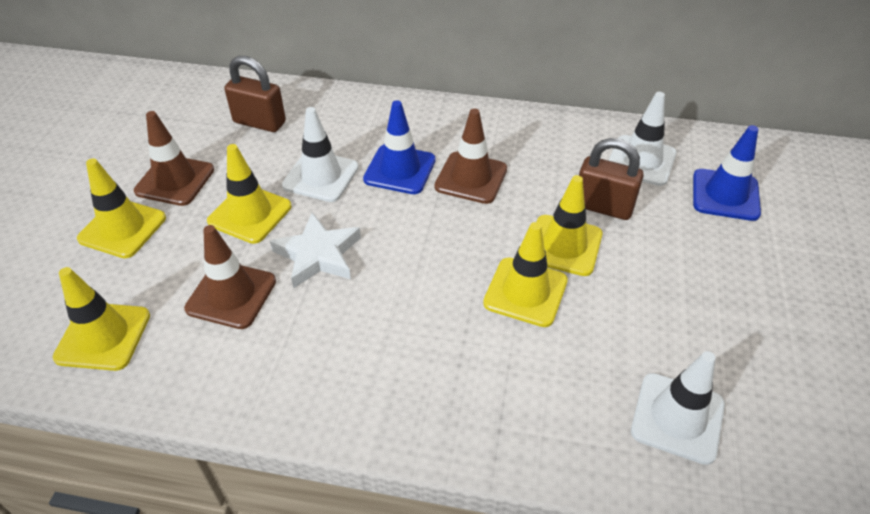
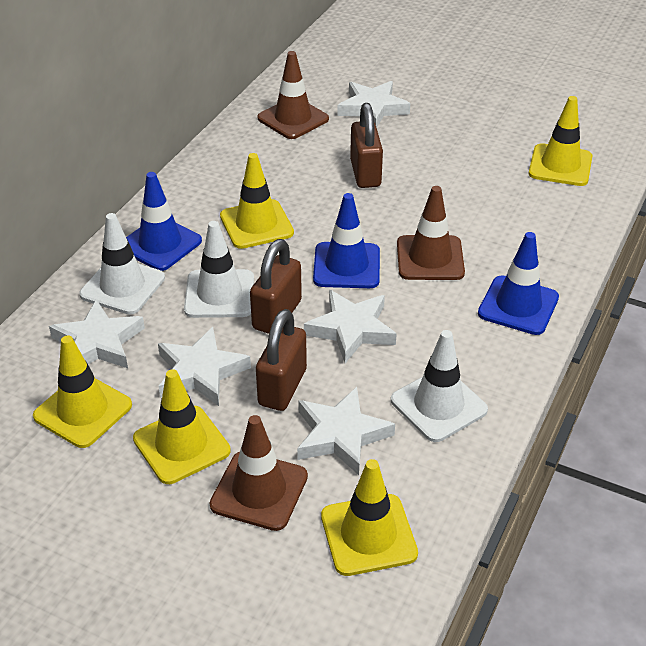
blue traffic cone: [363,100,436,194] [693,125,761,221] = 2 -> [126,172,202,271] [313,193,380,288] [478,232,559,335] = 3
brown padlock: [224,56,286,132] [579,138,644,220] = 2 -> [250,239,302,334] [256,309,307,411] [350,103,383,188] = 3
white star: [270,212,361,288] = 1 -> [49,299,145,368] [158,327,251,406] [297,387,395,475] [304,290,397,363] [338,81,410,128] = 5

